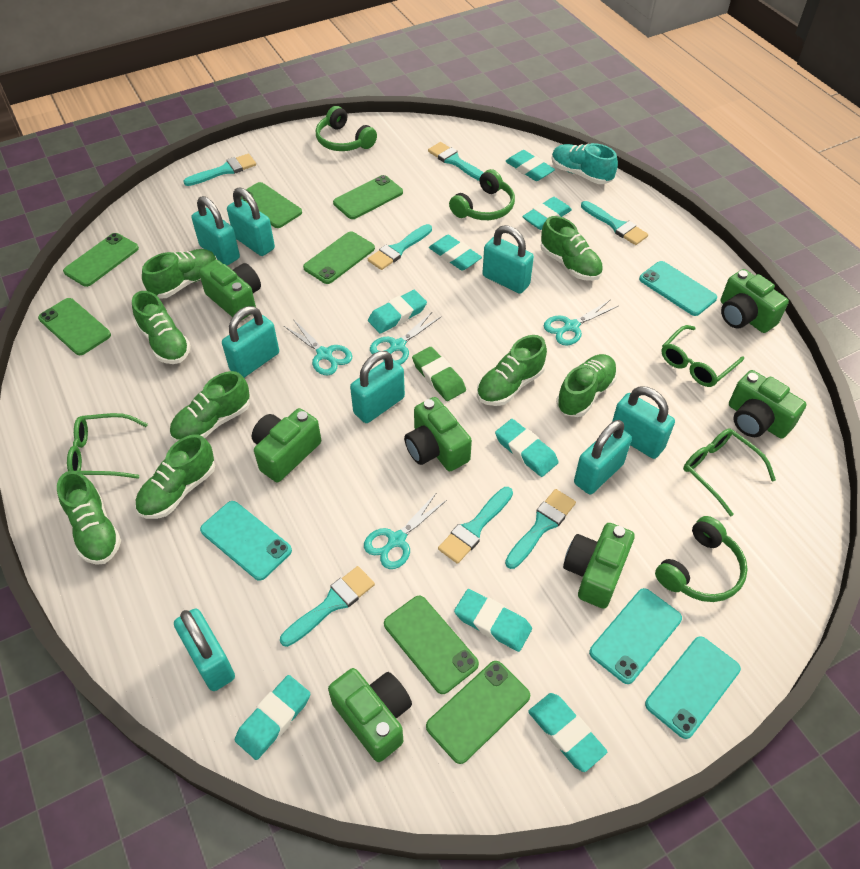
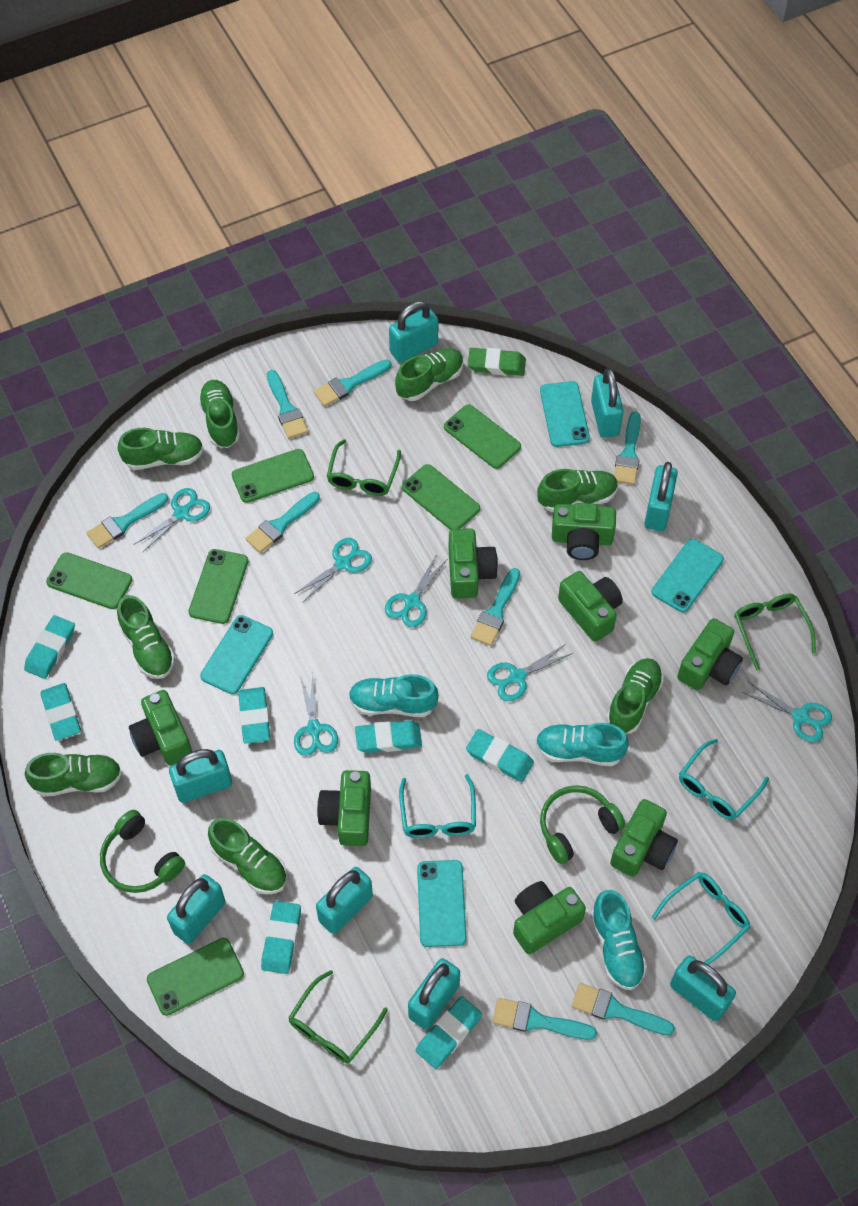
green camera: [199,260,261,320] [252,408,321,482] [328,668,412,762] [404,397,472,471] [563,523,635,609] [721,269,789,333] [729,370,807,439] = 7 -> [129,690,192,765] [317,770,371,846] [448,528,498,599] [513,881,586,954] [552,503,616,560] [558,571,623,642] [610,799,678,877] [677,618,743,691] = 8
green headphones: [316,106,377,151] [449,169,515,220] [655,516,748,602] = 3 -> [100,810,185,893] [540,785,625,864] = 2
green phone: [38,298,111,355] [63,233,139,287] [240,182,302,228] [303,231,375,284] [333,175,403,219] [384,596,479,694] [426,661,530,764] = 7 -> [46,552,132,609] [147,938,244,1016] [189,549,248,624] [232,449,314,503] [402,464,480,530] [444,404,521,469] = 6
turquoise brush: [183,154,256,186] [280,566,375,647] [368,224,432,270] [428,142,484,181] [438,487,513,564] [505,489,576,569] [581,201,648,245] = 7 -> [87,493,168,549] [245,492,320,553] [267,370,308,439] [314,359,391,406] [471,568,520,646] [492,998,597,1040] [572,983,675,1036] [614,412,641,485] = 8
turquoise eraser: [235,675,310,760] [368,290,427,334] [429,235,482,271] [454,589,532,652] [495,419,559,477] [505,150,555,181] [522,197,572,230] [528,693,607,772] = 8 -> [24,615,75,679] [41,683,81,741] [238,687,270,743] [261,901,301,974] [355,720,422,753] [416,996,482,1069] [466,729,534,782] = 7
turquoise glasses: none = 0 -> [399,774,476,838] [652,872,750,965] [679,739,769,820] = 3
turquoise scissors: [284,319,352,375] [364,492,447,569] [370,312,441,365] [544,299,618,346] = 4 -> [135,488,210,553] [294,538,372,602] [294,675,338,756] [385,554,447,627] [487,644,573,701] [742,681,832,742] = 6
turquoise shoe: [552,143,618,184] = 1 -> [349,674,439,717] [536,723,629,766] [591,890,647,990] = 3

